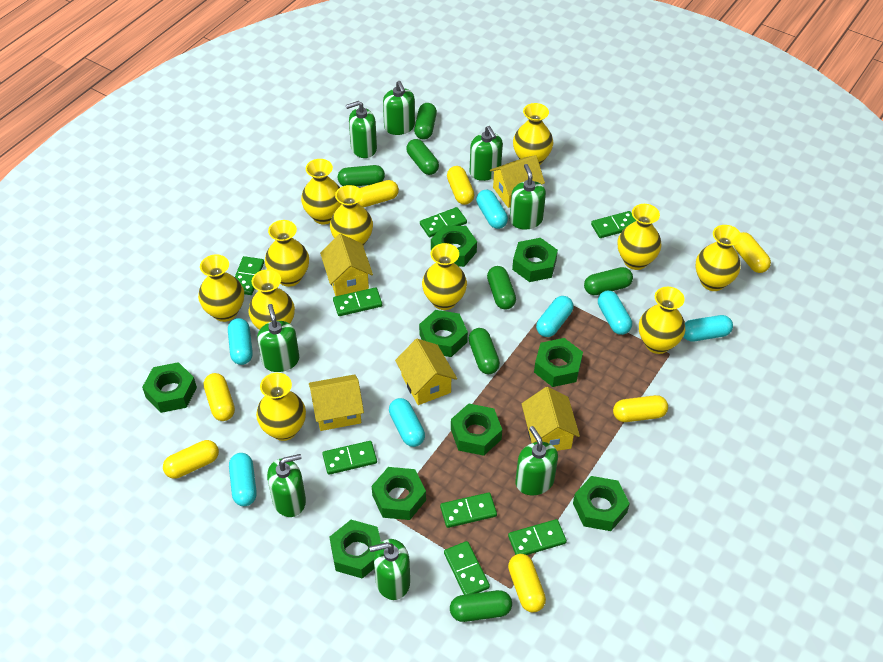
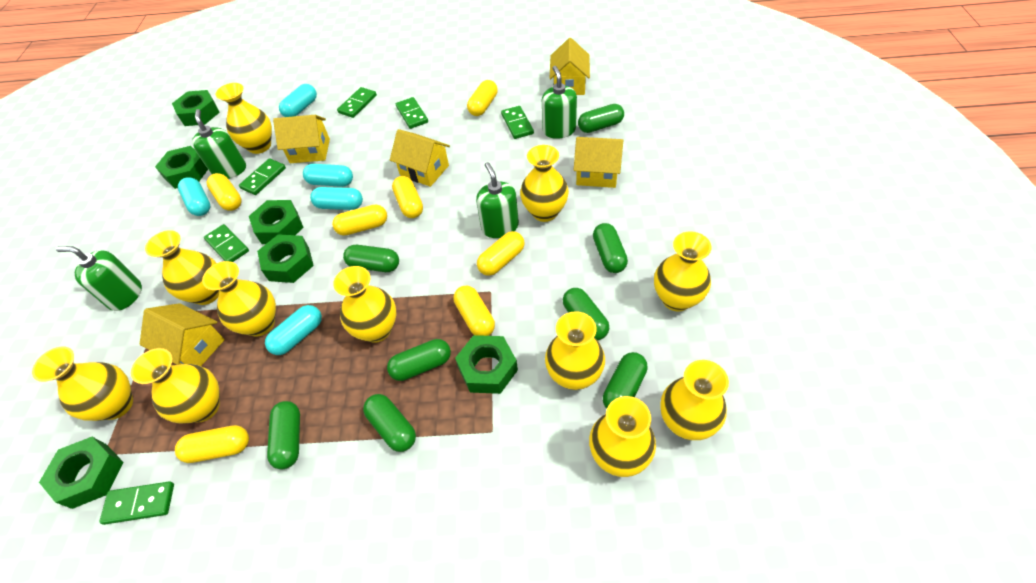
green capsule: [338,165,385,186] [406,139,439,175] [414,103,437,139] [450,590,512,622] [468,328,500,374] [487,266,516,310] [584,267,633,295] = 7 -> [267,401,300,469] [343,245,399,272] [363,394,416,452] [387,339,451,381] [563,288,609,340] [578,104,624,133] [593,223,628,273] [603,352,648,409] = 8
green domino: [235,256,264,295] [322,441,377,475] [333,287,382,316] [420,207,467,237] [440,492,497,528] [444,541,490,595] [508,519,567,555] [591,211,636,238] = 8 -> [99,481,174,525] [204,224,249,262] [239,158,286,195] [337,87,377,118] [396,97,428,129] [501,106,534,139] = 6
green nut: [142,362,197,413] [330,520,381,579] [372,467,426,520] [419,310,468,357] [431,225,477,267] [451,403,502,456] [512,238,558,282] [534,338,583,387] [573,476,630,531] = 9 -> [39,437,124,509] [155,146,208,189] [172,90,220,126] [249,200,304,244] [257,234,314,283] [455,335,518,394] = 6
green soap dispenser: [257,304,299,372] [267,454,306,517] [346,101,377,158] [369,539,410,600] [383,81,415,135] [470,126,503,181] [510,164,546,229] [515,426,558,496] = 8 -> [56,246,142,311] [192,109,246,179] [476,162,519,238] [542,66,577,139] = 4
turquoise capsule: [228,318,253,365] [229,453,257,506] [389,398,425,447] [476,190,508,229] [536,296,574,337] [598,291,632,335] [683,315,733,341] = 7 -> [178,177,210,216] [265,305,322,355] [279,84,317,117] [303,164,353,187] [310,187,363,210] = 5

